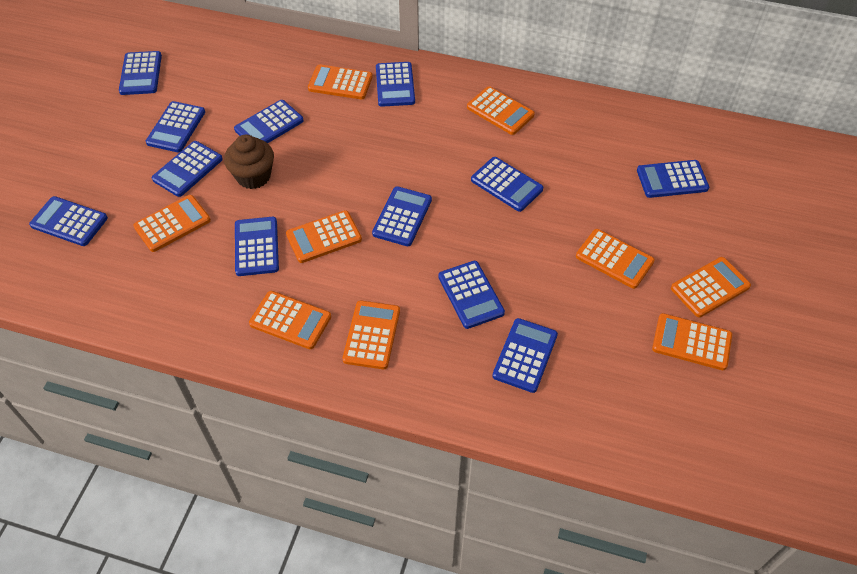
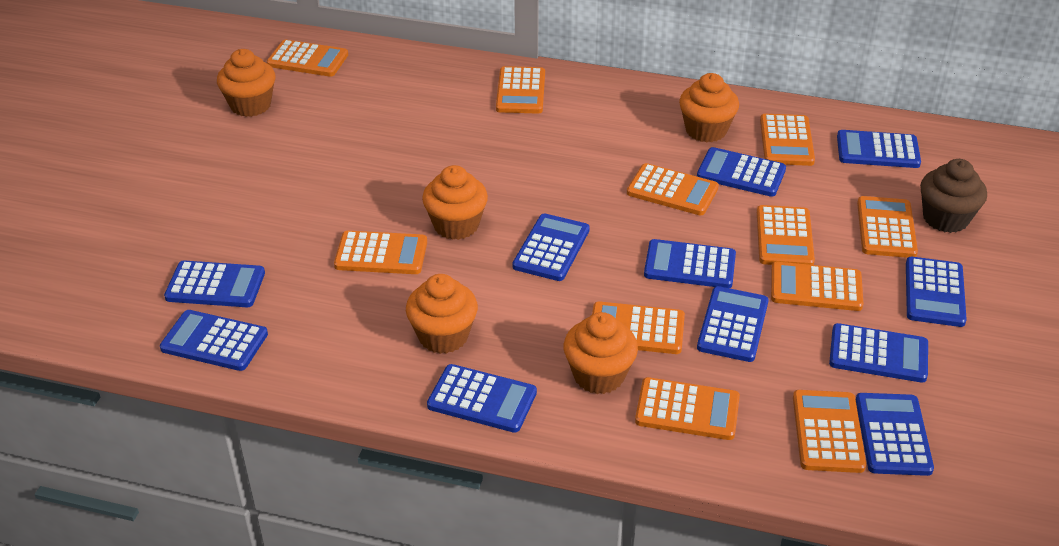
blue calculator: [29,196,108,246] [119,51,162,95] [146,101,205,152] [152,141,223,197] [234,100,304,143] [235,217,279,276] [372,186,432,246] [376,62,415,107] [438,261,505,329] [471,157,543,212] [492,318,558,393] [637,160,709,198] = 12 -> [160,310,268,371] [164,260,265,307] [427,364,537,433] [513,213,590,281] [644,239,736,288] [697,147,786,197] [697,286,769,362] [829,323,928,383] [837,130,921,168] [856,393,934,476] [906,257,967,327] = 11
orange calculator: [133,195,211,252] [249,291,331,349] [286,210,362,263] [308,64,373,99] [343,301,400,369] [467,86,535,135] [576,229,655,289] [652,313,732,370] [671,257,751,318] = 9 -> [267,40,348,77] [334,231,427,274] [496,66,545,114] [592,301,685,354] [627,163,719,215] [635,377,740,440] [757,205,815,265] [760,114,815,166] [771,262,864,311] [793,390,866,473] [857,196,918,258] = 11
orange cupcake: none = 0 -> [217,49,276,117] [406,274,478,354] [422,165,488,240] [563,312,638,394] [679,73,739,142] = 5

